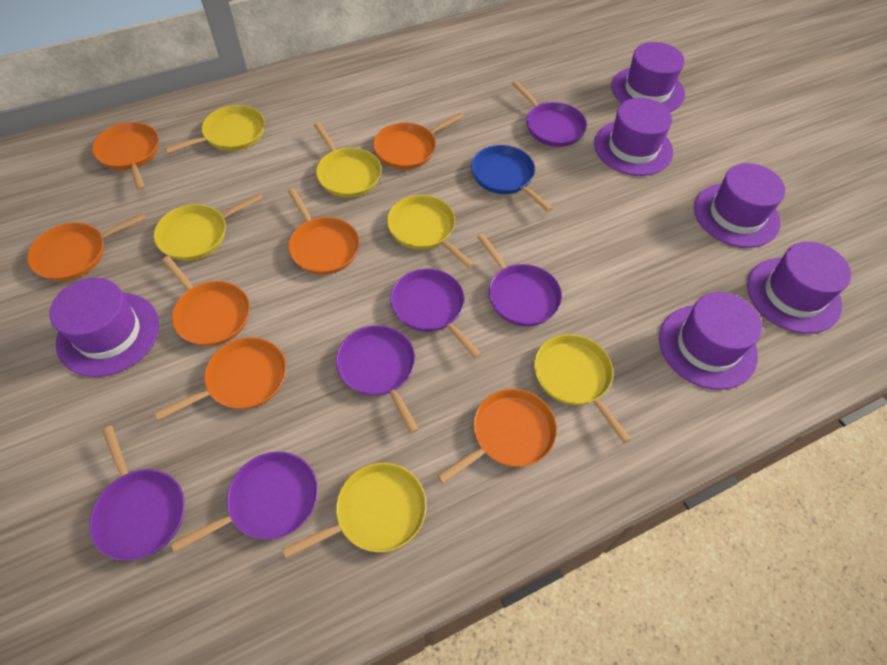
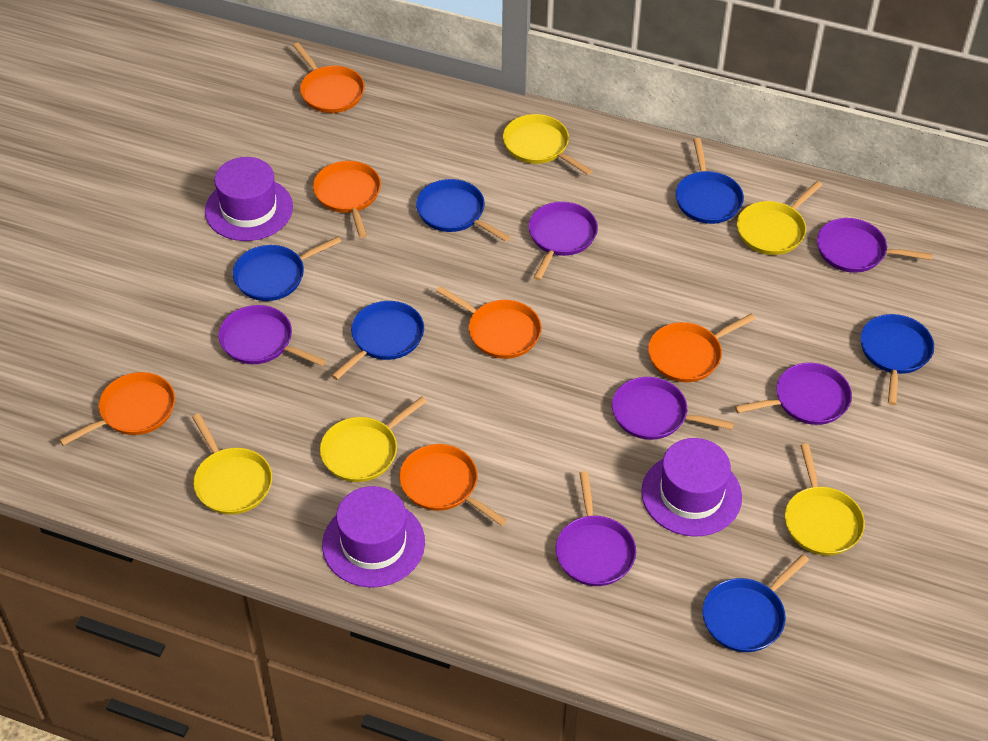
blue pan: [471,145,553,212] = 1 -> [233,237,341,301] [331,301,424,380] [416,179,510,242] [675,138,744,224] [702,554,809,652] [860,314,934,405] = 6
orange pan: [27,213,146,281] [92,122,159,190] [155,337,286,420] [162,256,250,346] [288,188,360,275] [373,112,464,170] [437,389,557,484] = 7 -> [59,372,175,446] [293,42,365,113] [313,161,381,238] [399,444,507,526] [436,286,541,359] [648,313,756,382] = 6
purple hat: [50,278,159,377] [594,98,673,176] [611,42,685,112] [659,292,762,390] [694,163,785,248] [747,242,851,334] = 6 -> [205,157,293,241] [322,486,425,588] [641,438,742,537] = 3
yellow pan: [154,193,263,261] [165,105,265,154] [282,463,427,558] [314,122,381,198] [387,195,474,268] [534,334,631,443] = 6 -> [192,414,272,515] [320,396,427,482] [503,114,592,175] [737,181,822,255] [785,443,865,555] = 5

